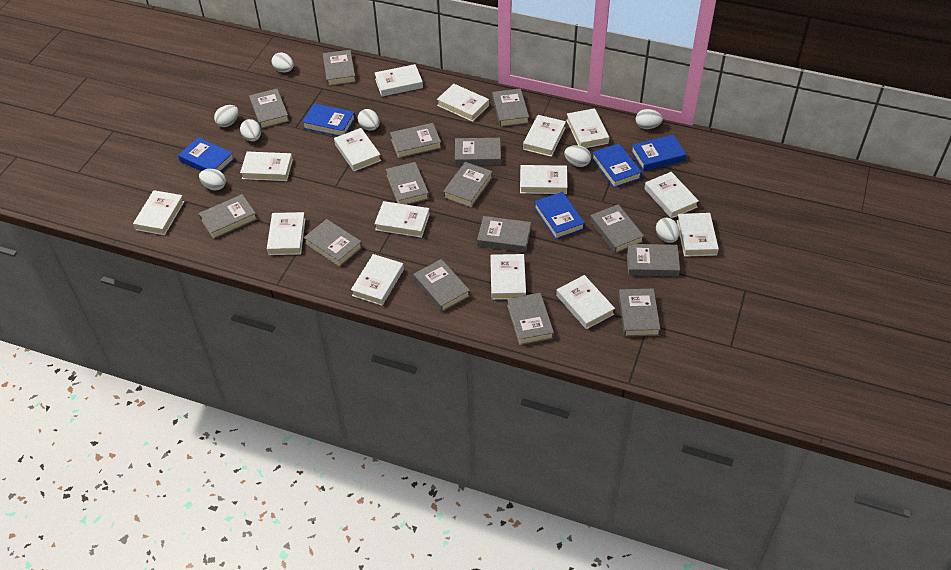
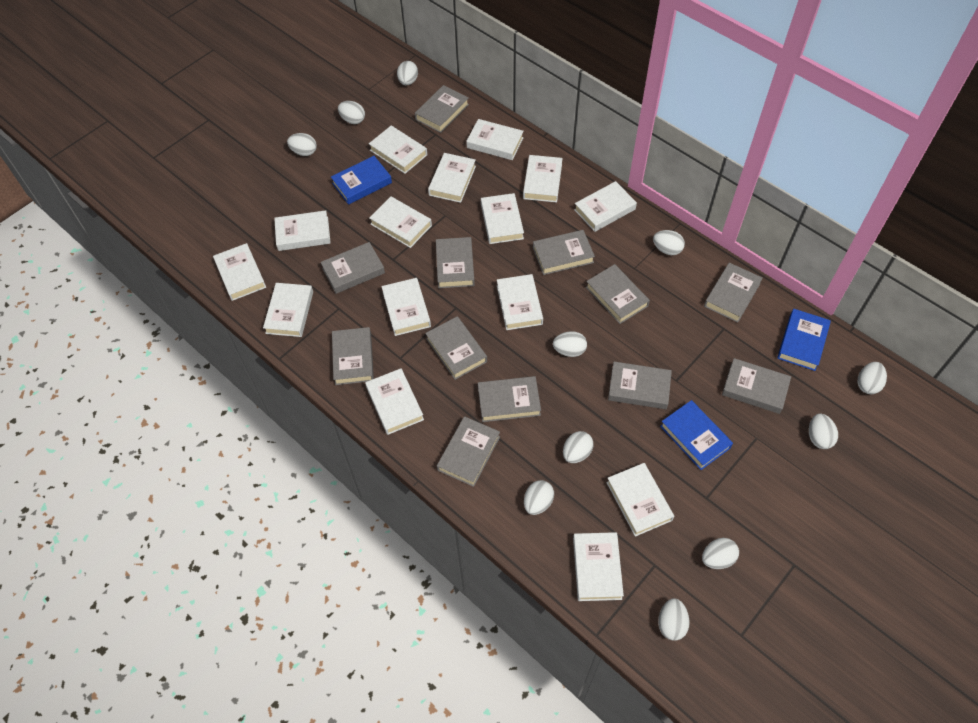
blue book: [178,137,234,172] [302,103,355,136] [534,192,585,240] [592,143,642,188] [631,135,686,171] = 5 -> [331,156,392,204] [660,400,733,470] [777,309,831,371] = 3
grey book: [199,194,257,239] [249,89,289,129] [304,219,362,267] [323,50,356,86] [386,162,429,205] [390,123,442,158] [413,259,470,312] [443,162,493,208] [455,138,501,166] [477,216,531,252] [492,89,529,127] [507,293,554,345] [590,204,644,253] [618,289,660,337] [627,244,680,276] = 15 -> [320,242,385,294] [332,327,374,385] [415,85,469,133] [425,316,487,380] [436,237,475,288] [437,416,500,487] [478,376,541,422] [533,230,595,275] [586,264,650,324] [608,362,672,409] [704,263,763,323] [722,358,791,414] = 12
white egg: [199,169,226,191] [214,105,239,127] [240,119,261,141] [272,52,294,72] [358,109,379,131] [564,145,591,167] [635,109,663,129] [656,218,680,243] = 8 -> [287,133,317,156] [338,101,365,124] [397,61,418,85] [524,480,554,515] [553,331,587,357] [563,431,594,463] [653,230,685,255] [658,598,690,641] [702,538,739,569] [809,414,838,449] [858,362,887,394] = 11

